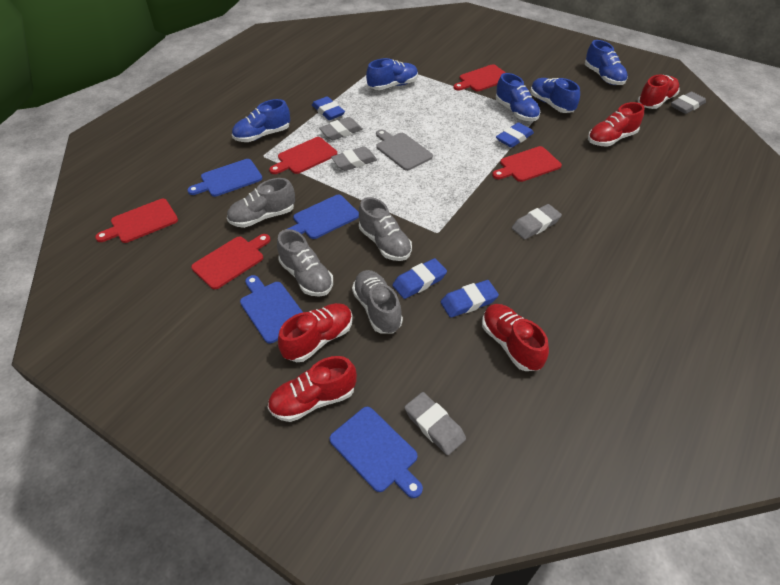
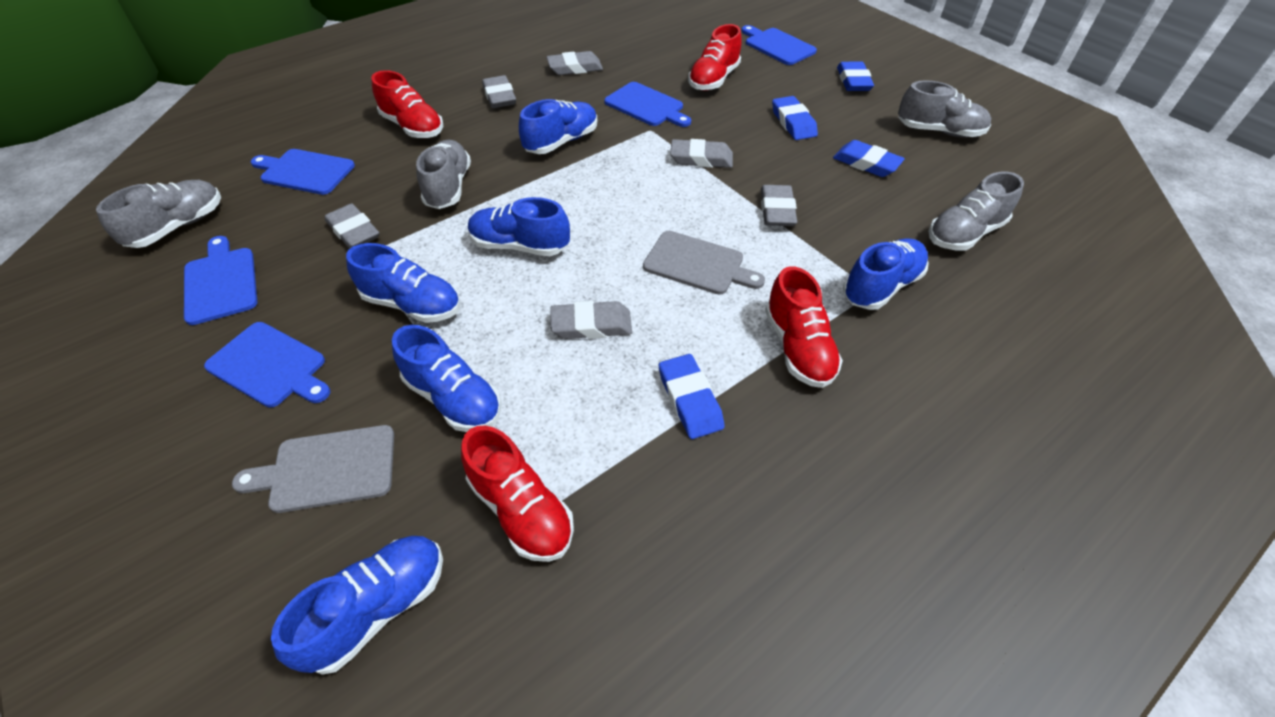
blue cutting board: [187,159,262,197] [240,275,303,343] [287,195,359,239] [330,407,423,498] = 4 -> [184,236,257,325] [204,322,331,408] [251,149,355,195] [604,82,691,127] [741,25,817,65] = 5
blue shoe: [232,99,290,142] [366,58,418,90] [496,73,540,121] [530,78,580,113] [585,40,628,85] = 5 -> [271,536,443,675] [346,243,460,323] [392,325,502,432] [468,197,570,256] [519,99,597,154] [843,238,929,310] = 6
grey cutting board: [376,130,433,171] = 1 -> [232,425,394,513] [643,231,765,295] = 2
grey eraser: [319,117,363,140] [331,146,377,171] [404,392,466,455] [512,204,562,239] [671,92,706,114] = 5 -> [325,204,379,249] [482,75,516,108] [547,51,603,75] [550,301,632,339] [670,139,733,168] [761,185,797,226] = 6
red cutting board: [95,199,178,243] [191,234,270,289] [269,137,337,174] [454,64,506,91] [492,146,562,182] = 5 -> none = 0
red shoe: [267,356,357,422] [278,303,353,362] [482,304,549,371] [588,102,644,146] [638,75,680,109] = 5 -> [371,70,443,138] [461,425,574,562] [688,24,742,91] [765,266,843,388] = 4

